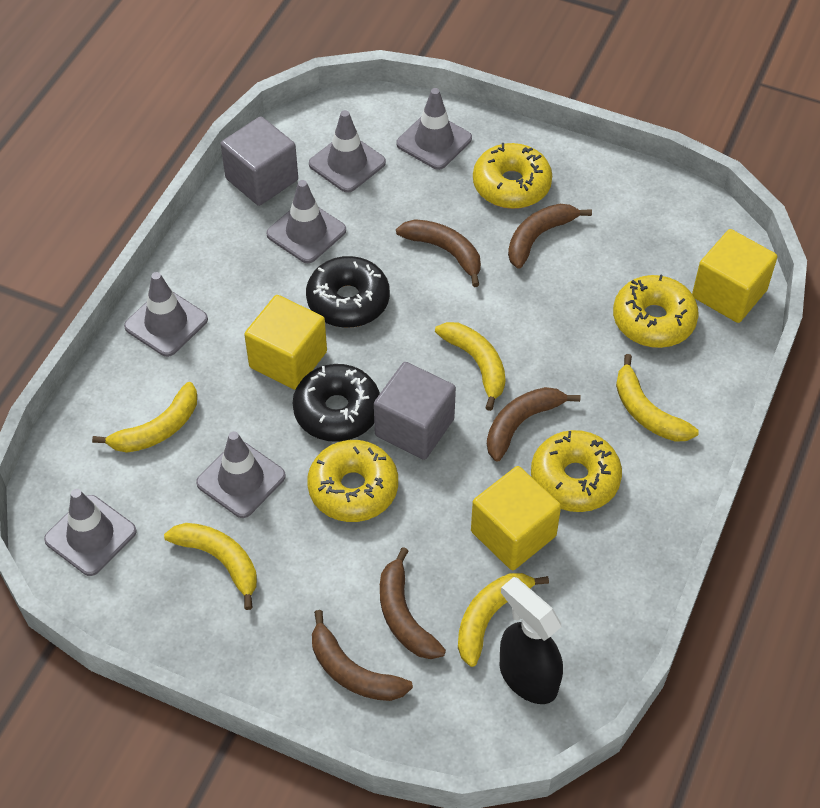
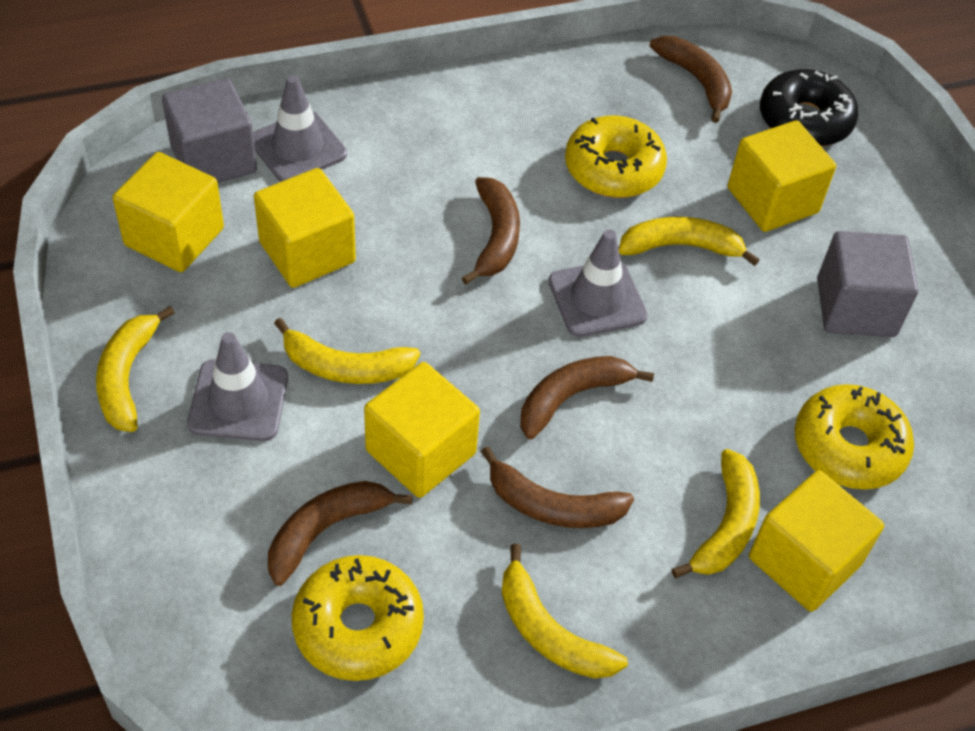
black donut: [293,364,380,442] [306,256,390,328] = 2 -> [760,69,858,147] = 1
black spray bottle: [499,577,563,704] = 1 -> none = 0
grey traffic cone: [44,489,137,576] [124,272,208,357] [196,431,286,518] [266,180,346,263] [309,110,386,193] [396,88,472,170] = 6 -> [187,332,288,441] [253,75,347,182] [549,230,648,337] = 3
yellow cube: [244,295,327,390] [471,466,561,570] [692,229,777,323] = 3 -> [112,152,224,272] [254,168,356,288] [364,362,480,498] [728,120,836,232] [749,470,884,612] = 5
yellow donut: [307,440,398,522] [473,143,552,209] [531,430,622,512] [613,274,699,348] = 4 -> [291,555,424,681] [565,115,667,198] [795,384,914,490] = 3

